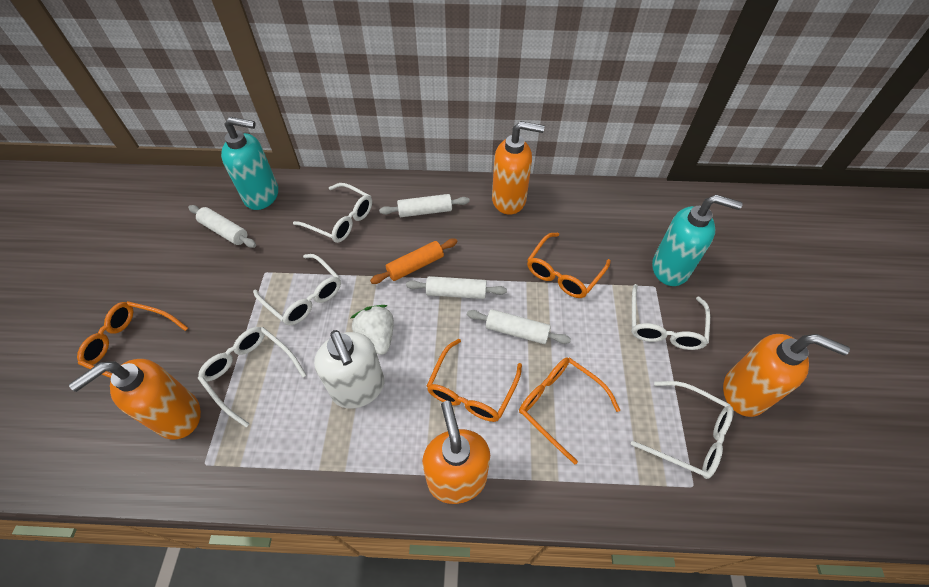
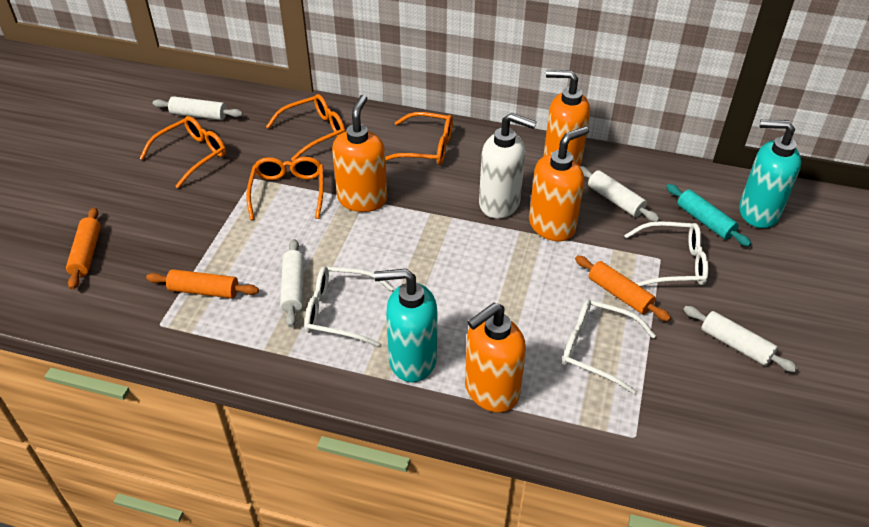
orange rolling pin: [370,239,457,284] = 1 -> [66,207,101,290] [146,269,259,298] [575,255,671,321] = 3
turquoise rolling pin: none = 0 -> [666,184,751,247] = 1
white glasses: [198,327,306,427] [253,254,341,325] [293,183,372,243] [631,284,710,350] [631,381,734,479] = 5 -> [305,266,394,347] [562,299,656,395] [624,221,708,287] = 3
white strawberry: [351,305,394,355] = 1 -> none = 0

